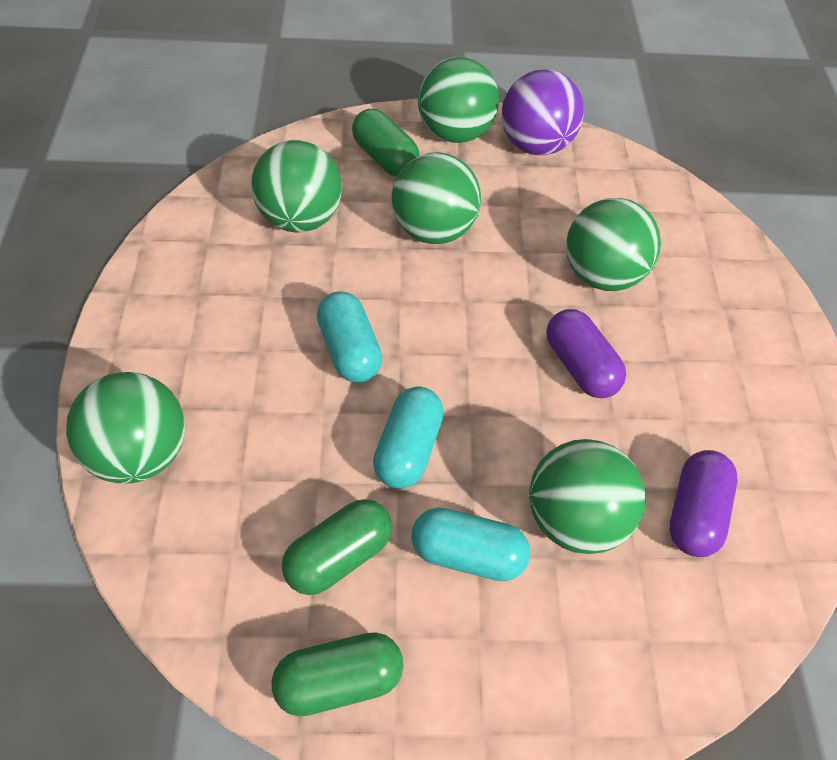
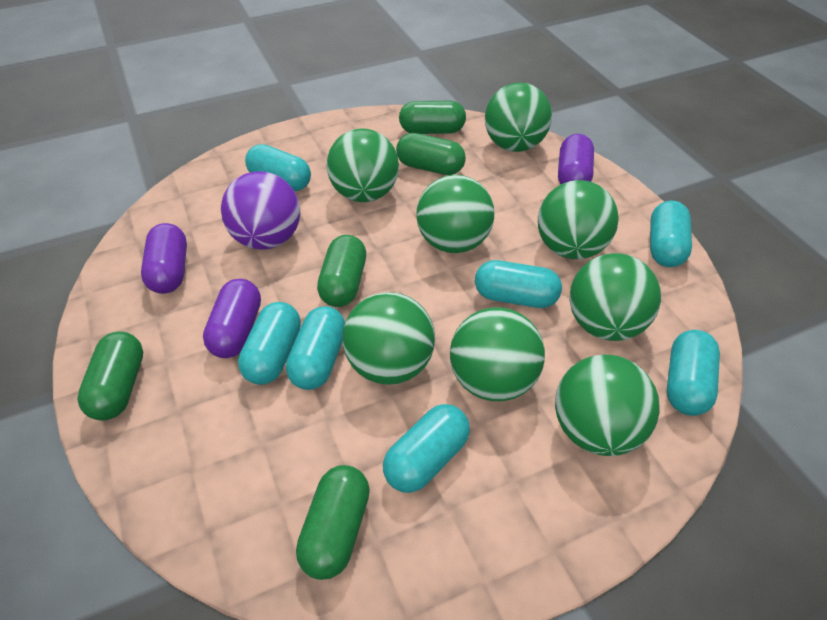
green ball: [66,372,185,484] [251,140,342,232] [391,152,481,244] [418,57,499,143] [529,439,645,554] [566,198,661,291] = 6 -> [327,128,399,202] [343,292,435,385] [416,175,494,253] [450,307,545,401] [485,82,552,152] [538,180,619,259] [555,355,660,456] [569,253,661,341] = 8
green capsule: [271,632,403,716] [282,499,392,595] [352,109,420,177] = 3 -> [77,331,143,421] [296,465,370,580] [317,235,366,307] [396,133,466,175] [399,101,466,134] = 5
purple capsule: [546,309,626,398] [669,450,737,557] = 2 -> [141,223,187,294] [203,279,261,358] [558,134,594,184] = 3
turquoise capsule: [317,291,382,383] [373,386,444,489] [411,508,530,581] = 3 -> [238,302,301,385] [245,144,311,191] [286,306,345,390] [383,404,470,493] [475,260,562,308] [650,201,692,267] [667,330,720,416] = 7

